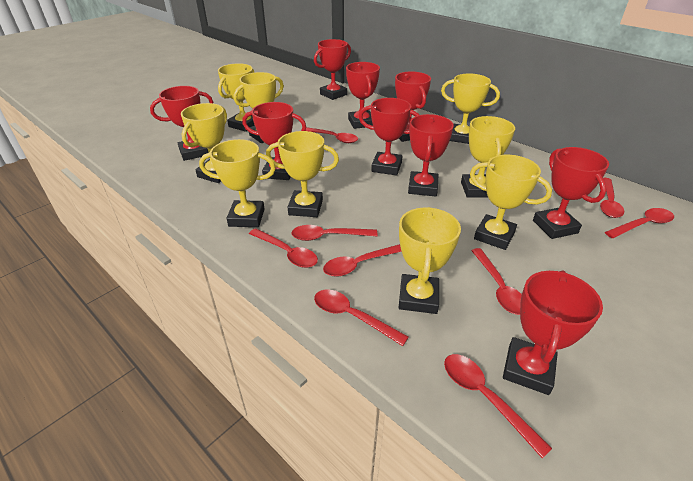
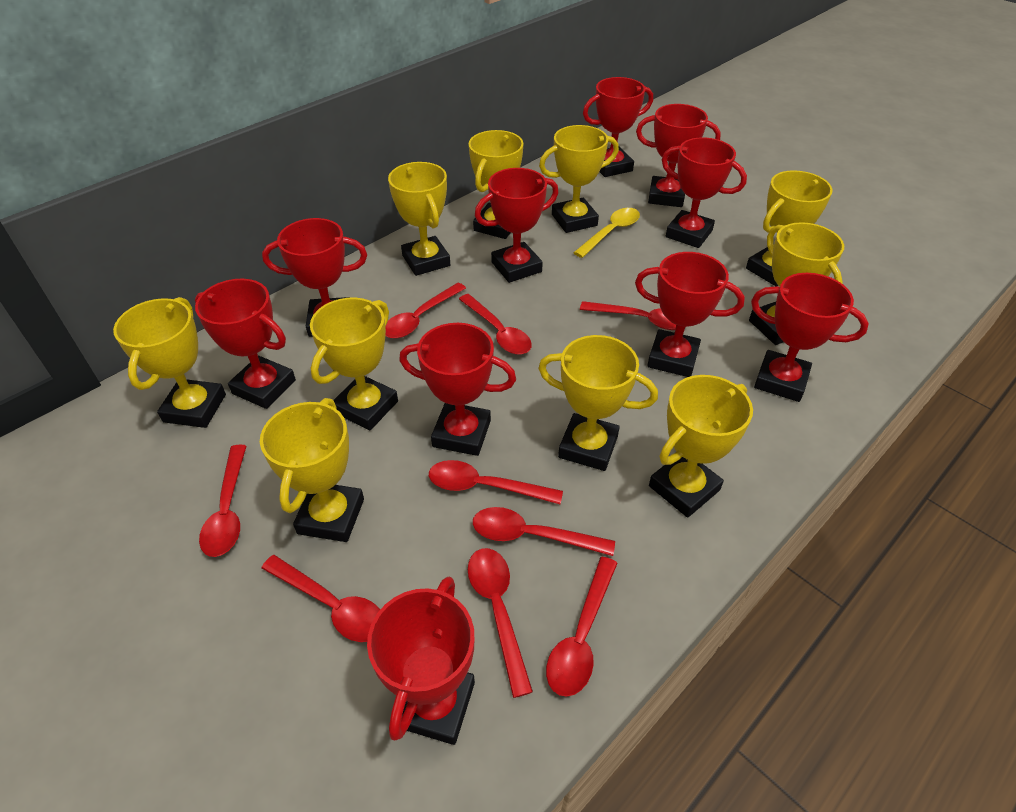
red trophy: [150,86,213,161] [242,102,307,180] [314,39,351,100] [346,62,380,129] [359,98,419,176] [395,71,431,142] [408,114,454,197] [503,270,603,395] [533,147,609,239] = 9 -> [195,279,296,409] [262,218,367,337] [367,576,475,745] [399,323,516,456] [475,168,558,283] [583,77,653,177] [635,252,745,377] [636,104,721,207] [662,137,747,248] [751,273,869,402] = 10
yellow spoon: none = 0 -> [573,208,640,258] = 1
yellow trophy: [181,103,227,183] [199,139,276,227] [218,63,255,132] [234,72,284,143] [266,131,339,217] [399,207,461,314] [441,73,500,144] [461,116,515,198] [470,155,552,250] = 9 -> [113,297,226,428] [260,398,364,542] [310,298,398,430] [388,162,450,276] [468,130,523,239] [538,335,658,471] [539,125,619,233] [649,375,753,518] [746,170,833,286] [749,222,844,345] = 10

